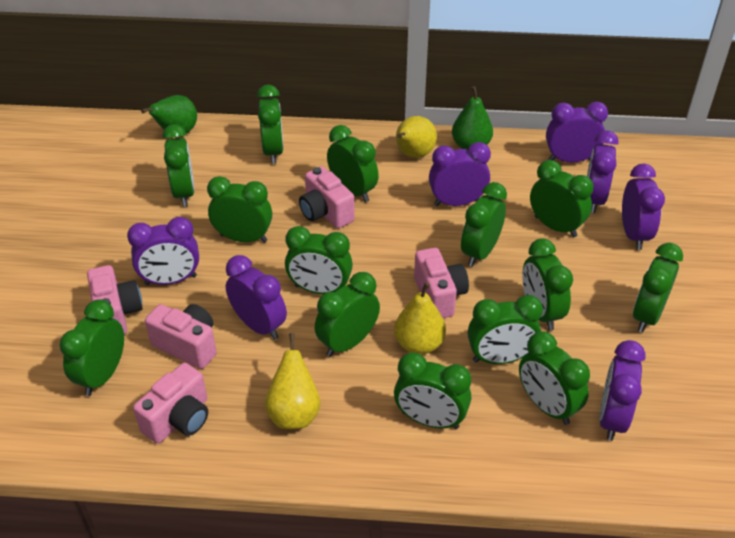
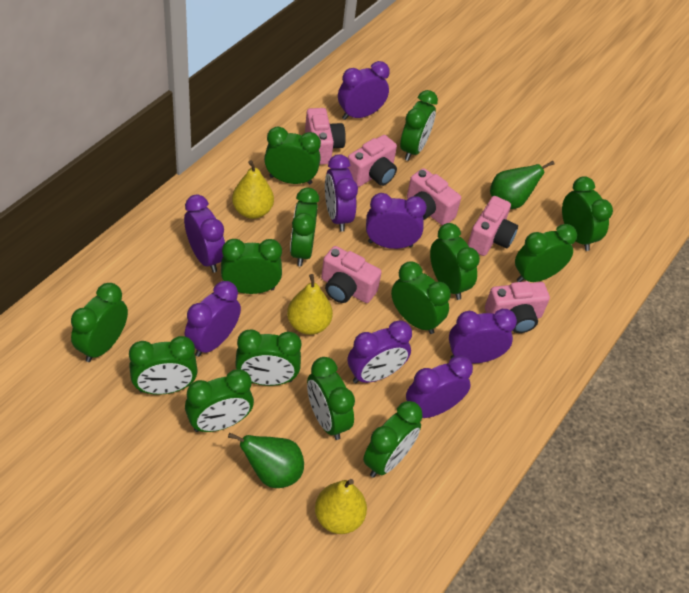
pink camera: [87,265,143,335] [133,363,208,444] [145,304,217,369] [299,167,355,229] [414,248,469,318] = 5 -> [305,108,346,165] [321,246,382,303] [347,135,397,187] [407,168,461,225] [468,196,518,256] [485,281,550,333] = 6
purple clock: [127,217,199,285] [226,255,287,340] [429,142,491,206] [546,102,608,162] [587,130,618,213] [599,340,646,441] [622,164,665,250] = 7 -> [184,194,225,273] [185,281,241,357] [325,154,358,232] [338,61,389,120] [348,320,412,383] [366,193,427,249] [406,355,473,418] [449,309,517,363] = 8

